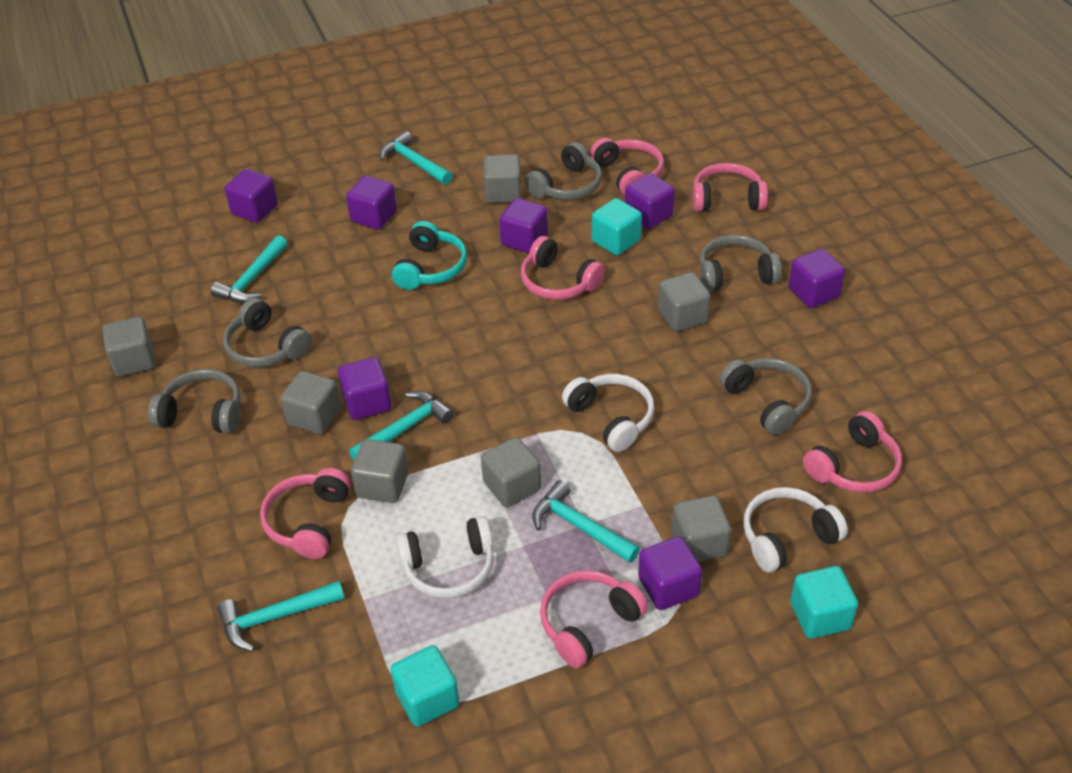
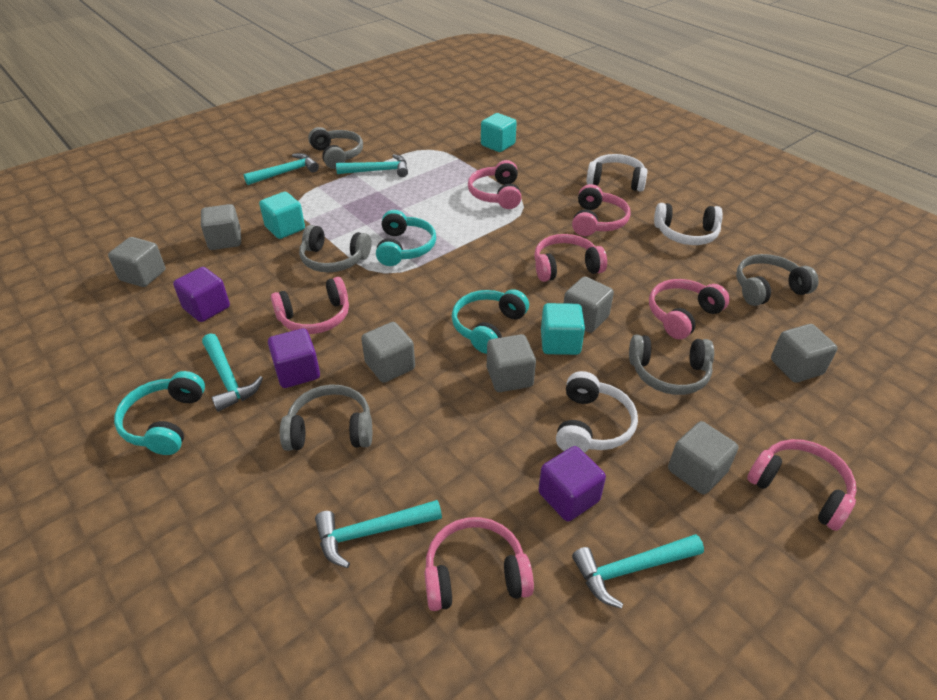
pink headphones: [260,468,351,559] [521,236,605,300] [540,570,648,668] [590,138,664,195] [692,163,768,212] [803,411,902,493] = 6 -> [271,277,349,334] [424,517,534,611] [468,160,521,209] [534,234,607,282] [572,184,631,236] [649,279,730,339] [747,439,857,531] = 7
purple cube: [225,169,278,223] [338,357,391,420] [346,176,397,230] [499,198,548,253] [625,173,675,229] [638,536,702,610] [788,249,845,308] = 7 -> [173,267,230,322] [268,328,320,388] [538,446,606,522] = 3
turquoise headphones: [392,221,467,290] = 1 -> [114,371,205,455] [376,210,436,266] [452,289,529,354] = 3

